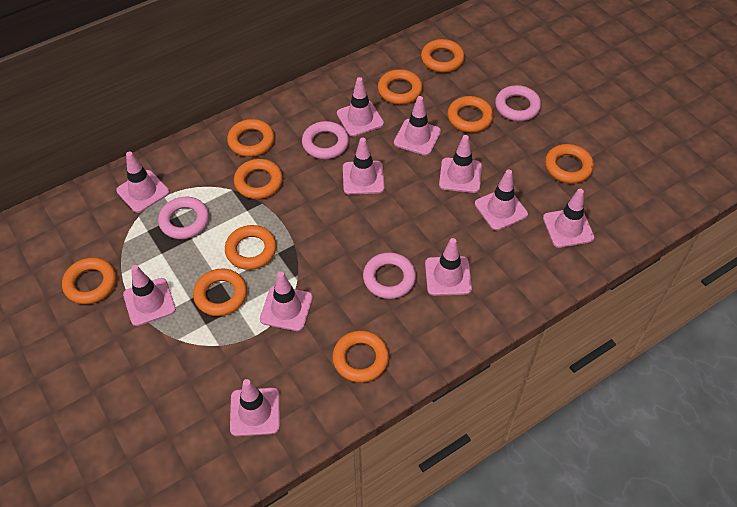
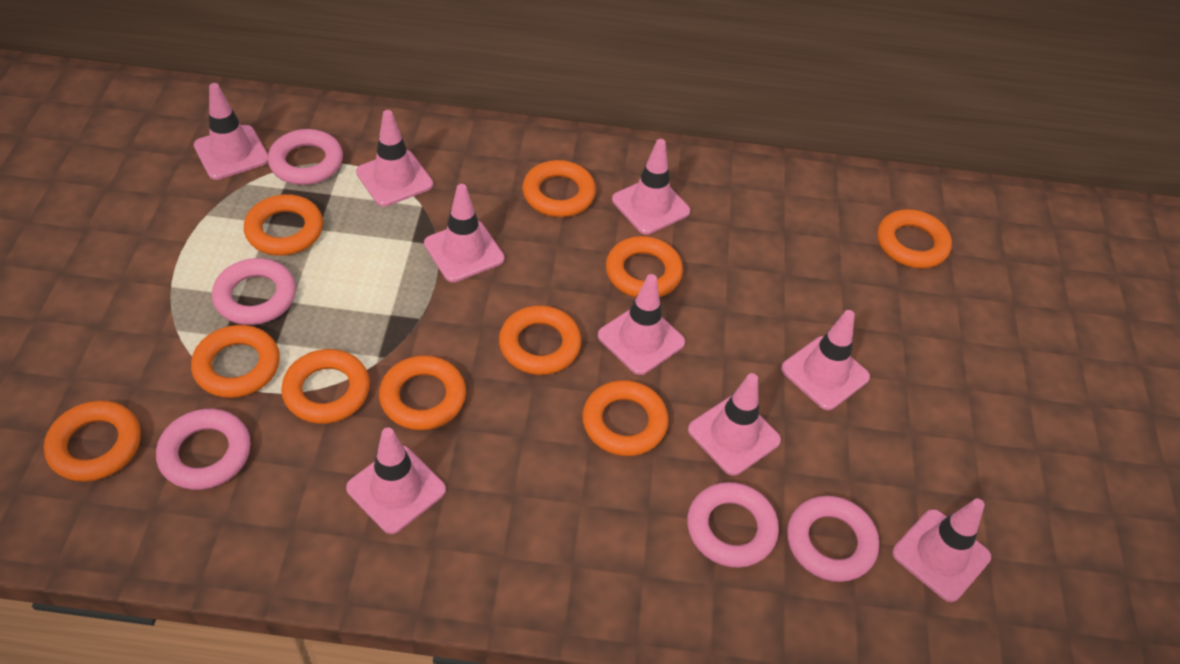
pink ring: [158,197,209,239] [302,121,349,159] [363,252,416,299] [495,85,541,121] = 4 -> [156,409,251,490] [212,258,296,325] [268,129,343,185] [687,482,779,568] [787,496,879,582] = 5
pink traffic cone: [116,151,169,213] [123,265,176,326] [230,379,280,436] [260,272,313,331] [337,77,384,137] [343,137,384,195] [394,96,441,156] [425,238,472,296] [439,135,482,193] [475,170,528,231] [543,189,594,248] = 11 -> [194,83,268,180] [346,427,446,534] [356,110,433,207] [424,184,504,282] [598,274,685,375] [612,139,690,235] [688,373,781,476] [781,310,870,410] [892,498,991,602] = 9

